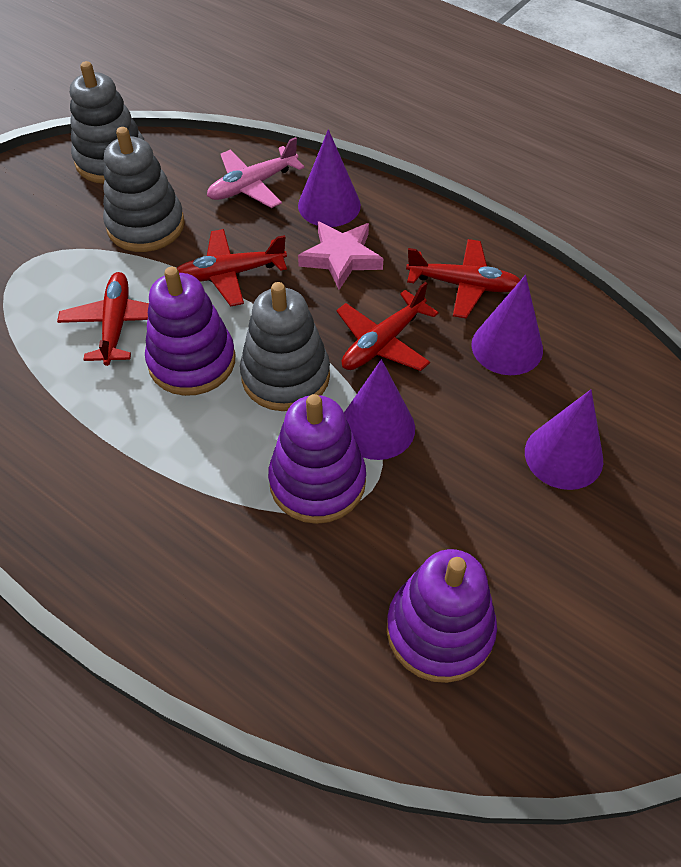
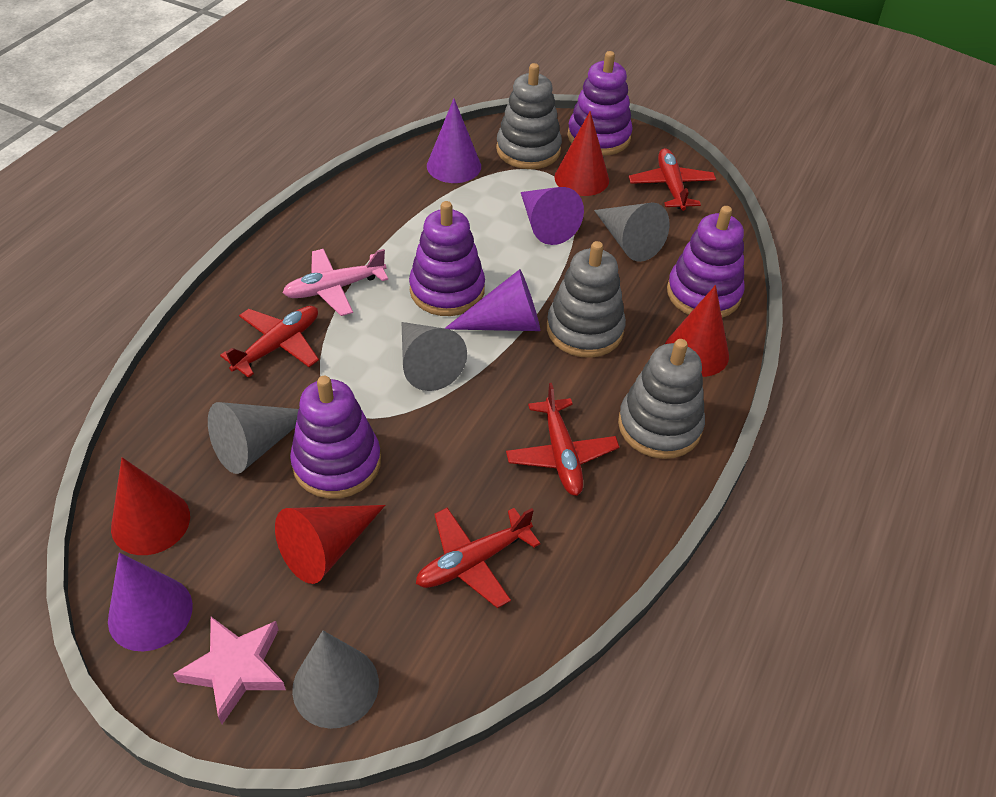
grey cone: none = 0 -> [208,402,298,474] [292,631,379,729] [401,322,467,391] [594,202,670,262] = 4
purple stacking toy: [145,267,235,396] [268,394,366,524] [387,549,497,683] = 3 -> [290,376,381,499] [409,201,485,316] [567,51,633,156] [667,206,744,318] = 4
red cone: none = 0 -> [111,457,190,555] [275,505,385,584] [554,111,609,196] [665,285,729,377] = 4

